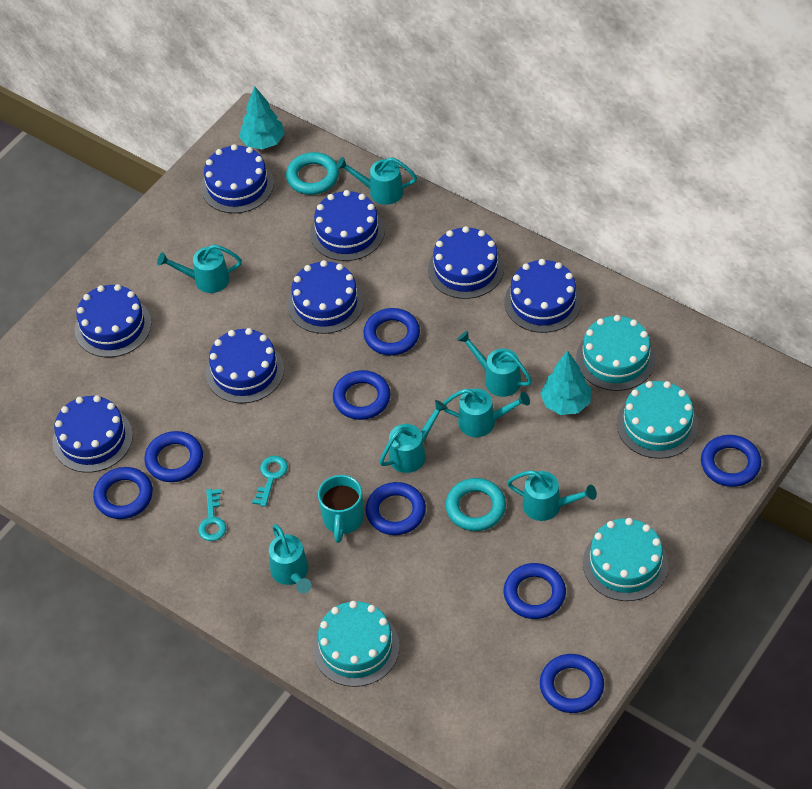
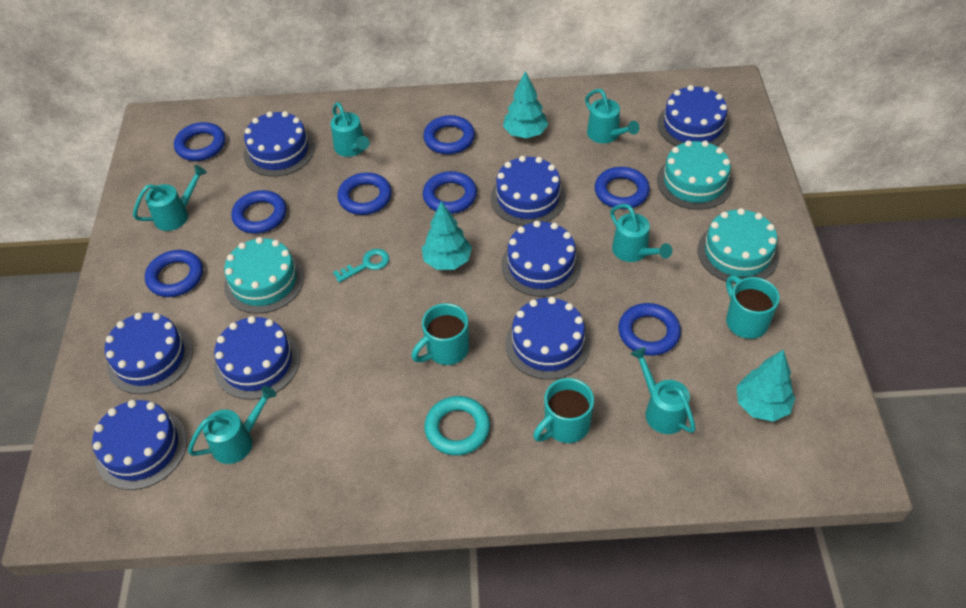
turquoise cake: [313,601,400,687] [576,315,656,391] [583,518,668,601] [617,381,699,459] = 4 -> [224,237,304,314] [657,140,733,210] [698,208,779,284] = 3
turquoise key: [198,489,226,541] [252,456,288,507] = 2 -> [333,249,389,283] = 1
turquoise mug: [318,475,364,543] = 1 -> [412,303,469,365] [533,378,594,443] [726,275,780,339] = 3
turquoise ring: [286,152,339,195] [446,478,506,531] = 2 -> [424,396,490,456] = 1
turquoise tree: [239,86,285,149] [540,350,591,415] = 2 -> [422,201,472,270] [503,71,548,138] [737,350,795,422] = 3
turquoise watering can: [157,244,242,293] [269,524,312,593] [336,157,417,205] [379,400,448,473] [443,388,530,437] [457,331,532,397] [507,470,597,521] = 7 -> [133,165,207,231] [188,386,277,464] [331,102,370,157] [585,89,639,143] [610,204,672,262] [631,347,696,434] = 6

